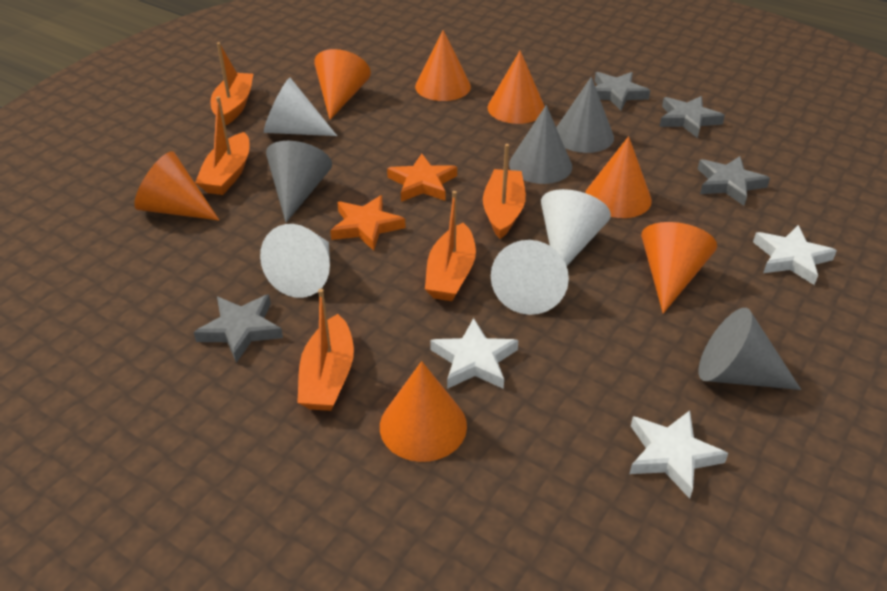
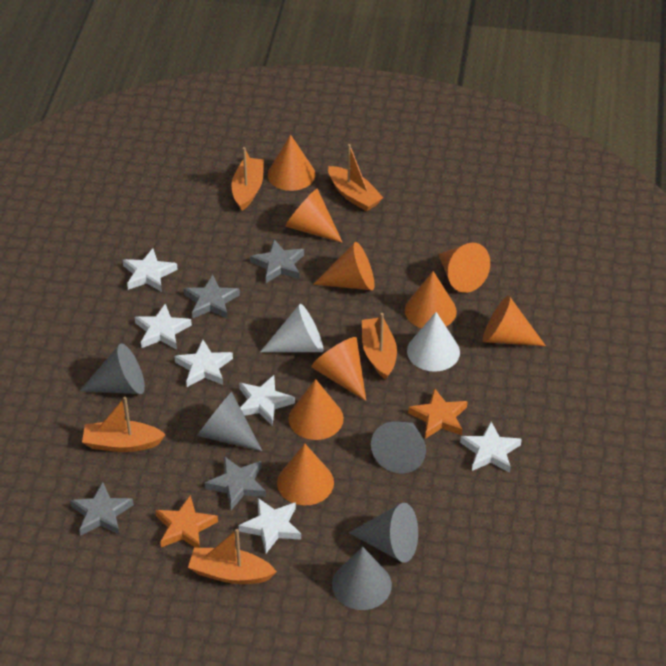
grey cone: [266,141,332,222] [509,105,572,184] [556,77,614,153] [698,308,801,390] = 4 -> [80,344,145,394] [197,392,262,451] [332,546,392,610] [349,503,418,563] [371,421,426,473] = 5
orange cone: [134,151,219,220] [314,49,371,120] [380,361,467,462] [415,30,471,101] [488,51,545,124] [585,136,652,218] [641,222,717,314] = 7 -> [268,135,315,191] [277,444,334,506] [285,189,343,243] [289,379,344,440] [311,337,366,401] [313,242,375,290] [405,271,457,328] [438,243,490,293] [483,296,546,346] = 9
white cone: [260,224,330,298] [264,78,337,136] [491,240,569,315] [541,189,611,266] = 4 -> [260,304,324,352] [407,312,460,372] = 2
white star: [430,318,518,389] [630,410,728,499] [753,225,837,285] = 3 -> [123,248,178,292] [135,304,192,350] [174,340,233,387] [239,375,295,425] [239,498,301,553] [460,422,522,473] = 6

